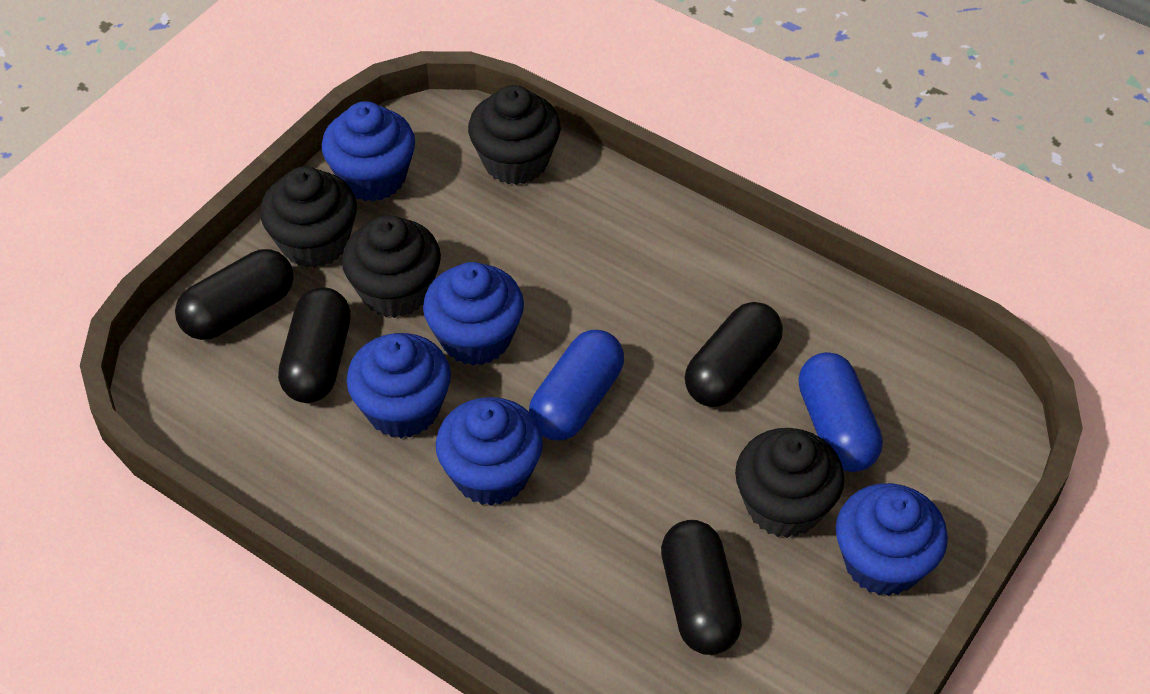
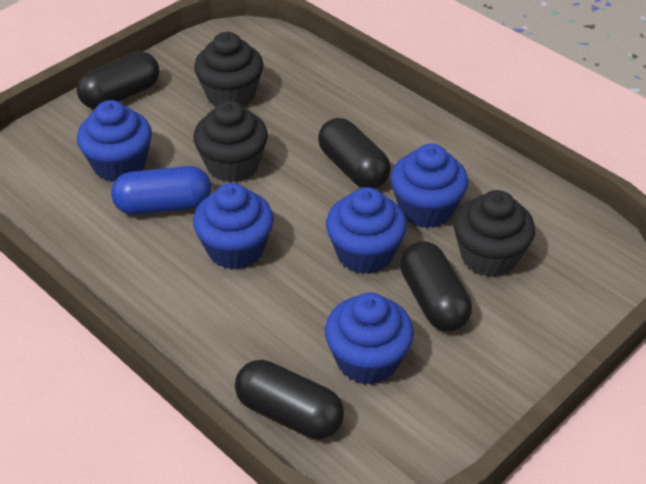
black cupcake: [260,166,357,268] [342,215,441,318] [468,85,561,185] [735,428,844,538] = 4 -> [193,100,268,183] [194,32,263,107] [454,190,535,277] = 3
blue capsule: [529,330,624,440] [798,352,883,472] = 2 -> [111,166,211,215] = 1

